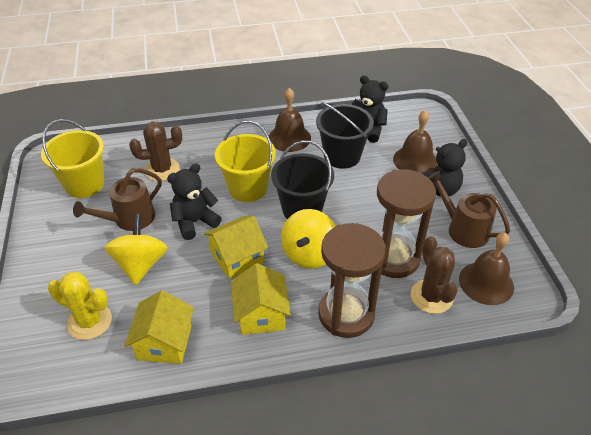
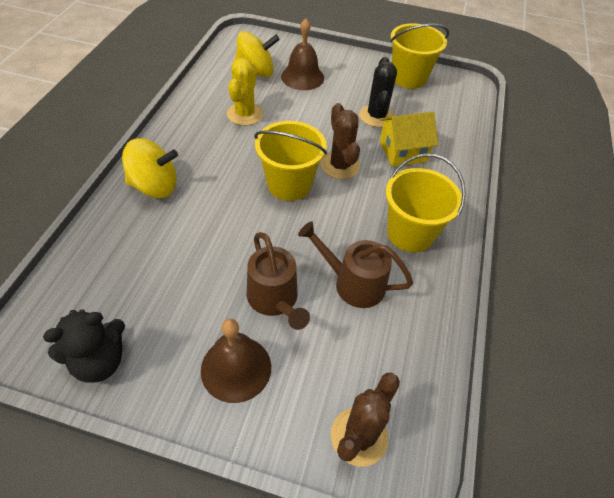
black bucket: [271,141,334,219] [316,102,374,169] = 2 -> none = 0
black cactus: none = 0 -> [359,57,397,127] = 1
black teddy bear: [167,163,222,240] [351,76,389,143] [422,139,467,197] = 3 -> [43,309,125,383] = 1
brown bell: [269,88,311,152] [393,110,438,173] [459,232,514,305] = 3 -> [201,319,271,403] [281,18,324,90] = 2
brown hourglass: [318,223,386,338] [377,169,436,278] = 2 -> none = 0
yellow bucket: [41,119,104,198] [215,121,276,202] = 2 -> [254,121,327,201] [385,154,466,252] [390,23,449,89] = 3
yellow house: [124,290,194,364] [204,216,268,279] [231,263,291,335] = 3 -> [380,112,438,167] = 1

